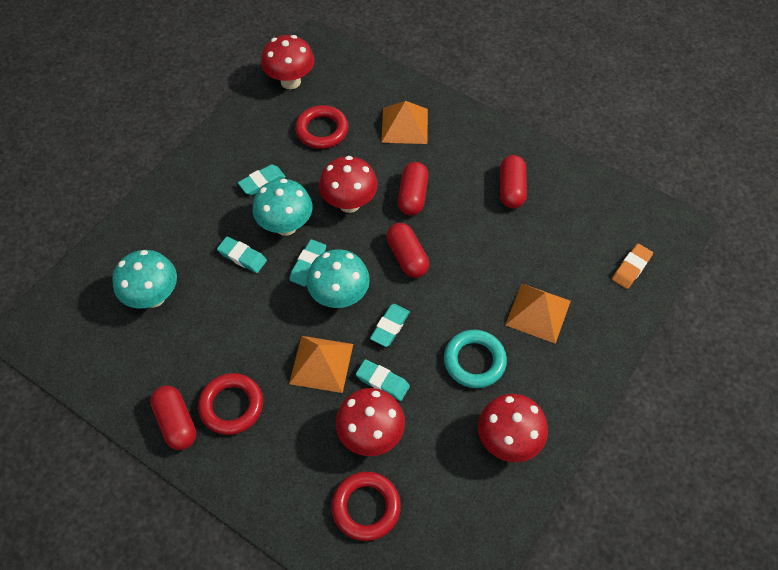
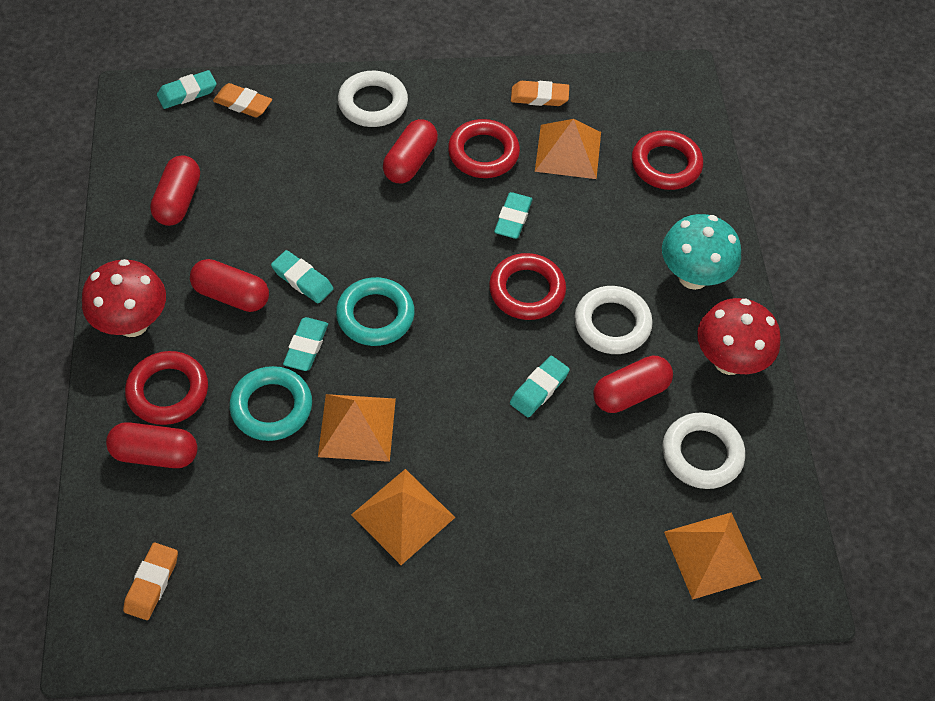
orange eraser: [612,244,653,289] = 1 -> [123,543,178,620] [213,83,272,117] [511,81,569,106] = 3
orange pyramid: [289,336,353,393] [381,101,428,144] [505,284,571,344] = 3 -> [318,394,396,462] [351,469,455,565] [535,119,601,179] [664,512,761,600] = 4
red capsule: [150,385,196,450] [387,223,429,278] [398,162,428,215] [500,155,527,209] = 4 -> [106,422,198,468] [150,155,200,226] [190,259,269,312] [383,119,438,184] [593,355,673,413] = 5
red mushroom: [261,35,315,89] [319,156,378,213] [336,388,405,456] [478,394,548,462] = 4 -> [82,259,166,337] [697,298,781,375] = 2
red ring: [198,373,263,435] [295,105,348,149] [331,472,401,541] = 3 -> [125,351,208,425] [448,119,520,178] [489,253,566,320] [632,130,703,190] = 4
turquoise mushroom: [112,250,177,308] [253,179,312,236] [306,249,370,308] = 3 -> [662,214,741,290] = 1
turquoise ring: [444,330,507,388] = 1 -> [229,366,312,441] [336,277,415,346] = 2
white ring: none = 0 -> [338,71,408,127] [574,286,653,354] [663,413,745,489] = 3

